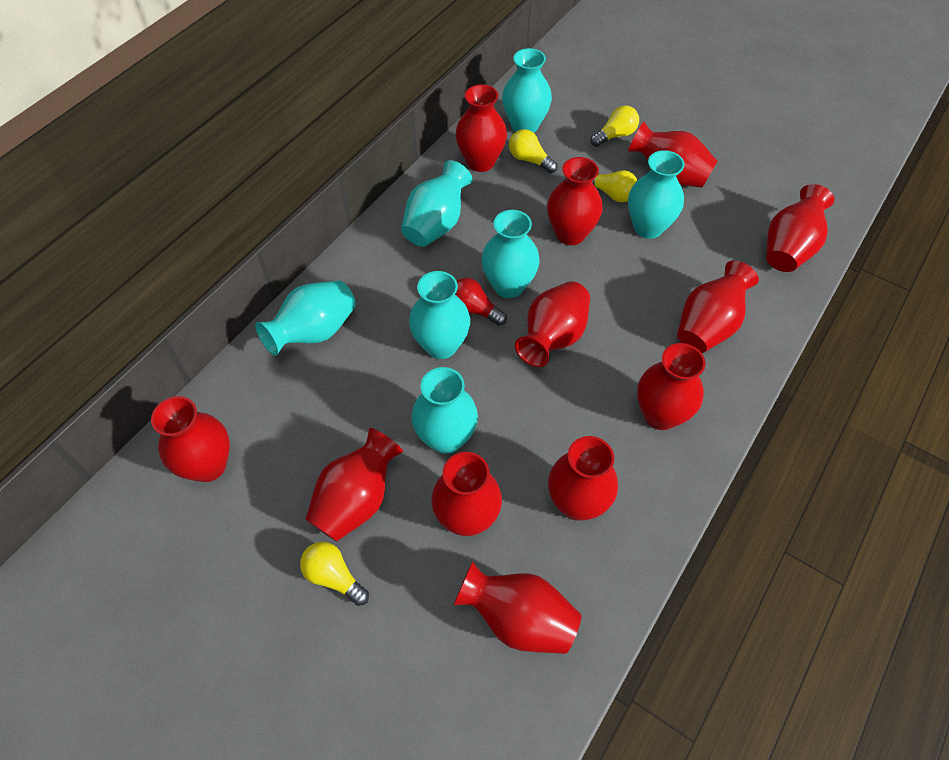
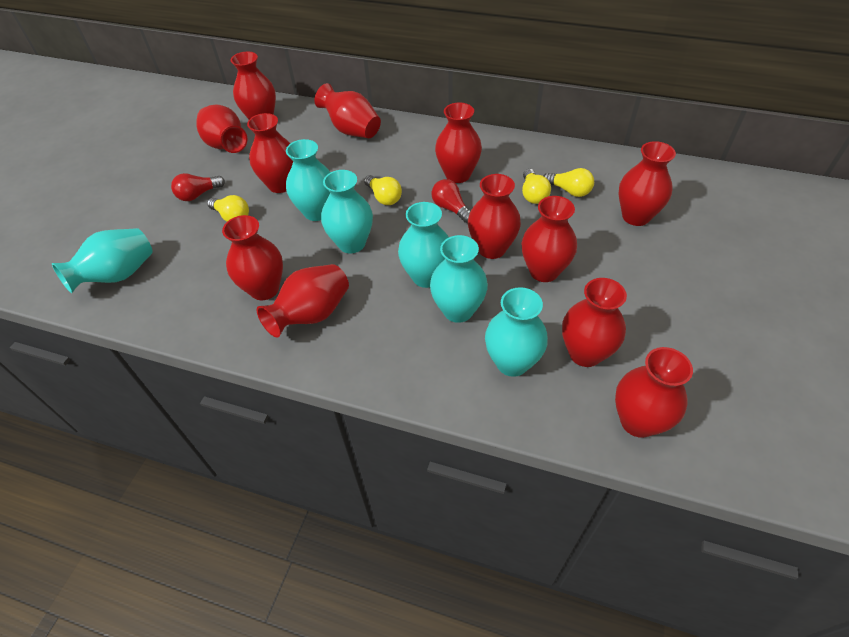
red light bulb: [455,278,507,326] = 1 -> [171,173,225,201] [431,179,470,223] = 2
turquoise vase: [255,281,356,356] [401,160,473,247] [409,271,470,359] [412,367,478,454] [481,210,540,298] [502,48,552,133] [628,150,685,239] = 7 -> [52,228,153,293] [286,139,331,221] [321,170,373,253] [398,202,449,288] [430,235,488,323] [485,287,548,377] = 6

